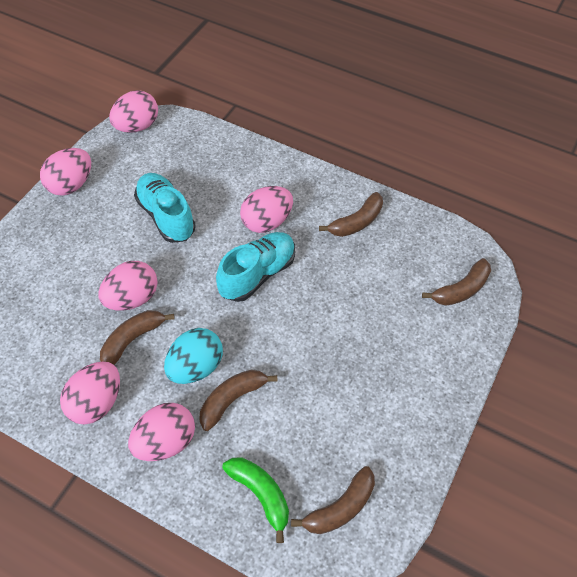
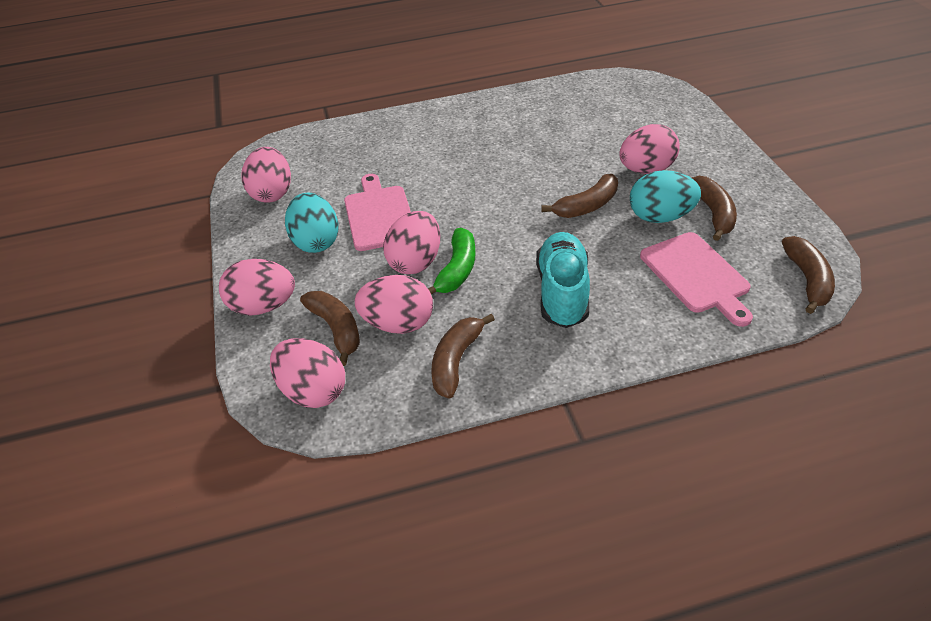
pink cutting board: none = 0 -> [344,174,411,251] [640,232,753,327] = 2
turquoise egg: [164,328,223,384] = 1 -> [285,192,338,253] [630,170,701,223] = 2
turquoise shoe: [134,173,196,243] [216,232,295,302] = 2 -> [536,232,590,328] = 1

